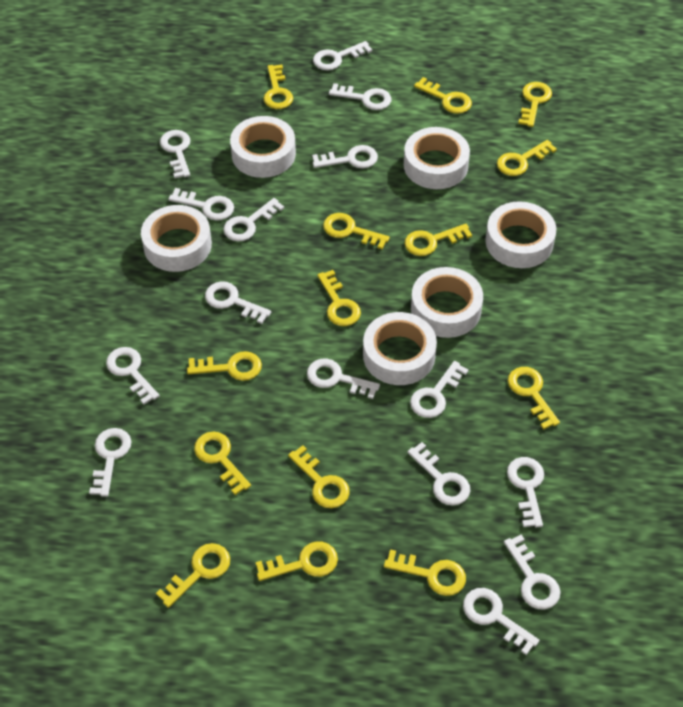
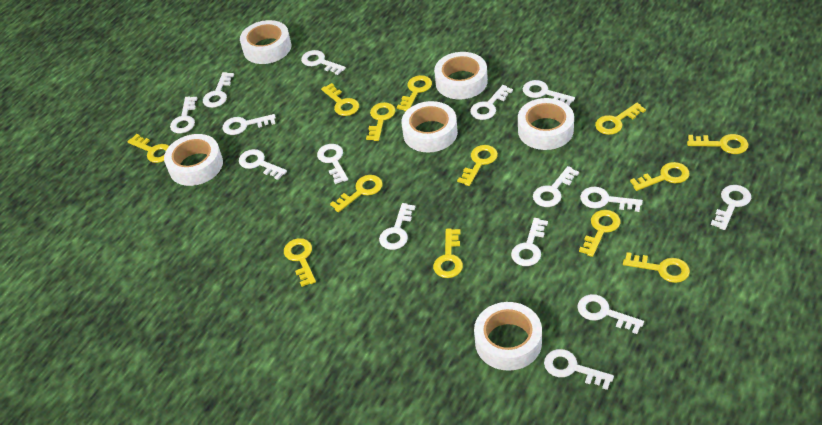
yellow key: [156,543,230,608] [187,351,262,381] [194,432,251,495] [256,541,338,581] [263,65,293,109] [288,445,350,508] [317,270,361,326] [323,213,390,249] [384,549,466,596] [405,224,472,256] [414,77,472,114] [497,140,557,176] [508,367,560,430] [518,82,552,127] = 14 -> [127,134,169,163] [284,238,316,287] [321,83,359,116] [330,175,383,212] [366,102,396,141] [397,75,432,111] [433,228,463,278] [457,145,498,186] [579,210,621,257] [595,103,646,135] [623,252,690,283] [630,162,690,191] [687,134,748,154] = 13

